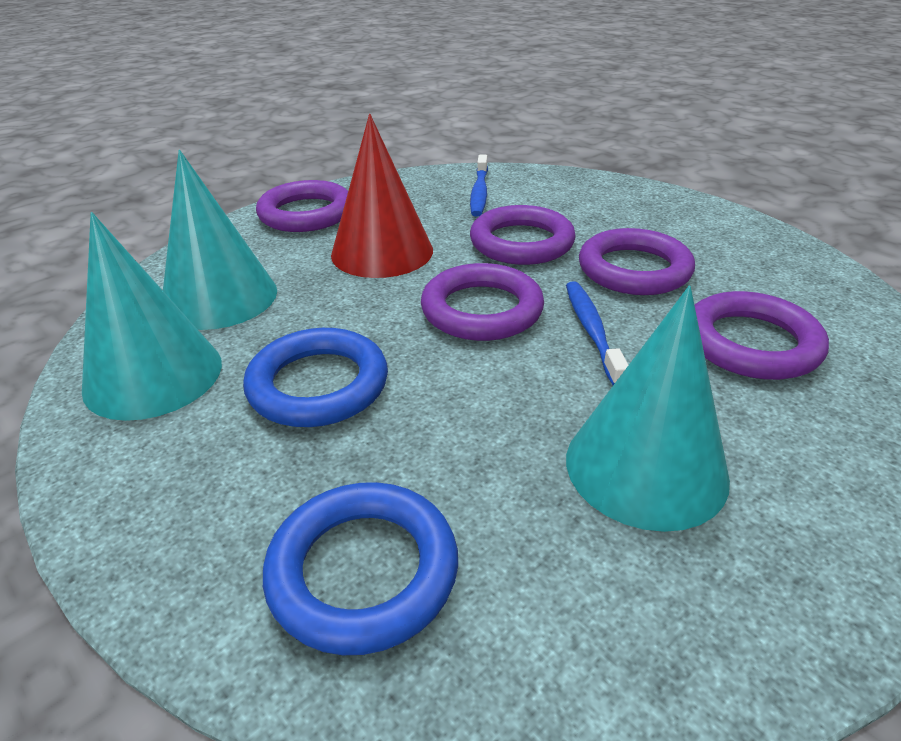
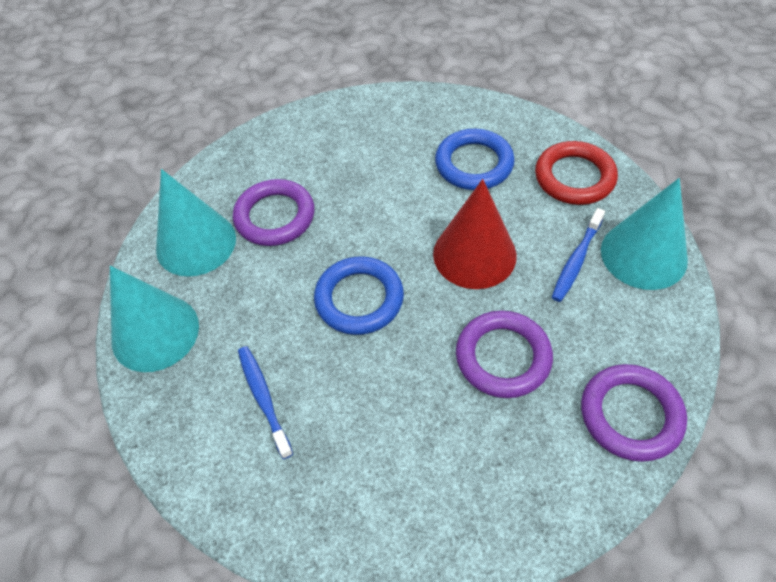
purple ring: [256,180,348,232] [421,263,544,341] [470,205,576,265] [579,228,695,295] [695,291,829,380] = 5 -> [233,179,314,246] [456,310,553,398] [581,364,687,462] = 3
red ring: none = 0 -> [535,141,618,205] = 1

